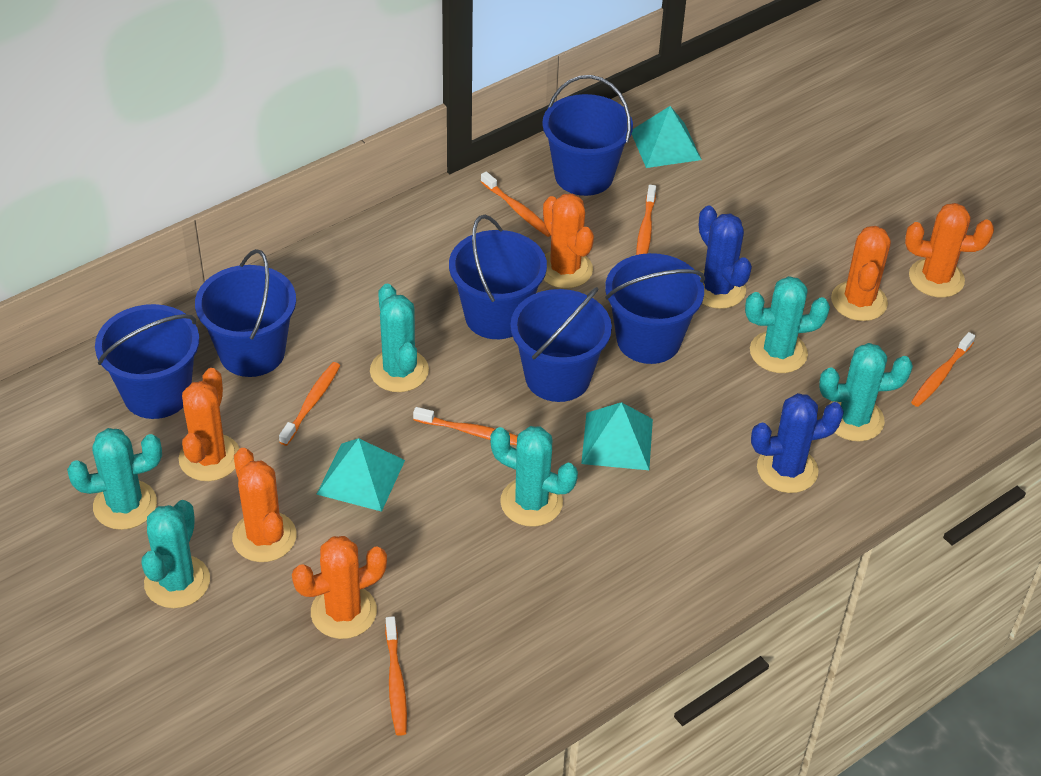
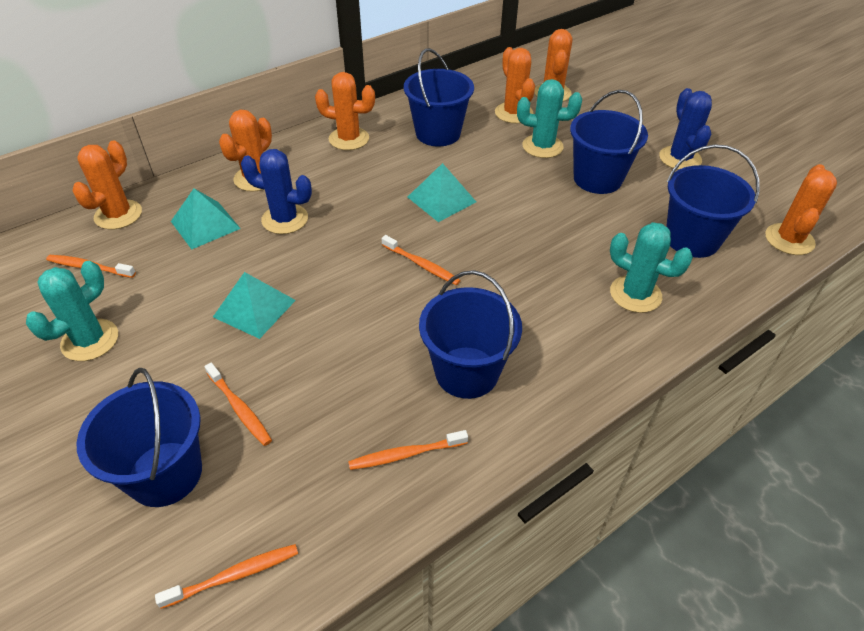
blue bucket: [95,304,199,419] [195,249,296,377] [449,215,547,339] [510,287,612,402] [542,75,633,196] [605,253,705,364] = 6 -> [77,368,202,507] [404,48,474,147] [419,270,522,399] [570,90,648,194] [666,144,760,258] = 5
orange toothbrush: [279,362,340,446] [385,616,407,736] [413,407,518,445] [481,172,551,237] [636,185,656,255] [911,332,975,407] = 6 -> [46,255,136,278] [155,544,298,609] [204,363,272,446] [348,430,468,470] [381,235,461,285] = 5
turquoise cactus: [67,428,162,530] [141,500,210,608] [370,284,429,392] [490,426,578,527] [745,276,830,373] [819,343,913,442] = 6 -> [26,261,118,361] [517,79,582,158] [610,222,693,313] = 3

